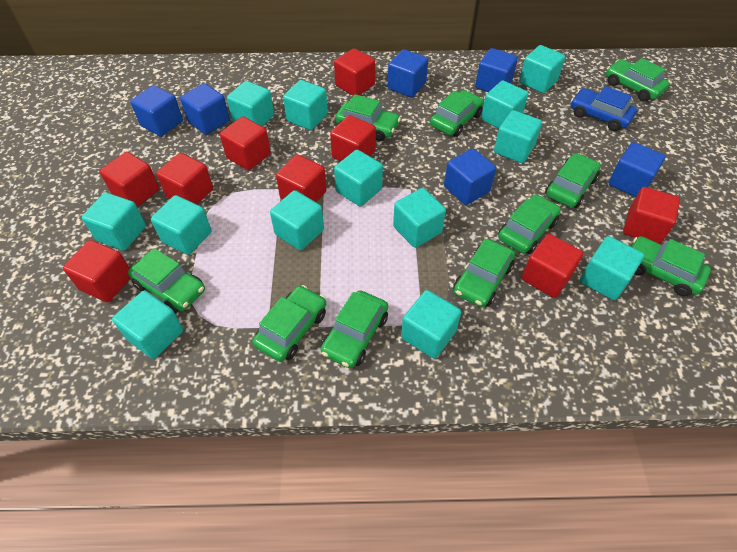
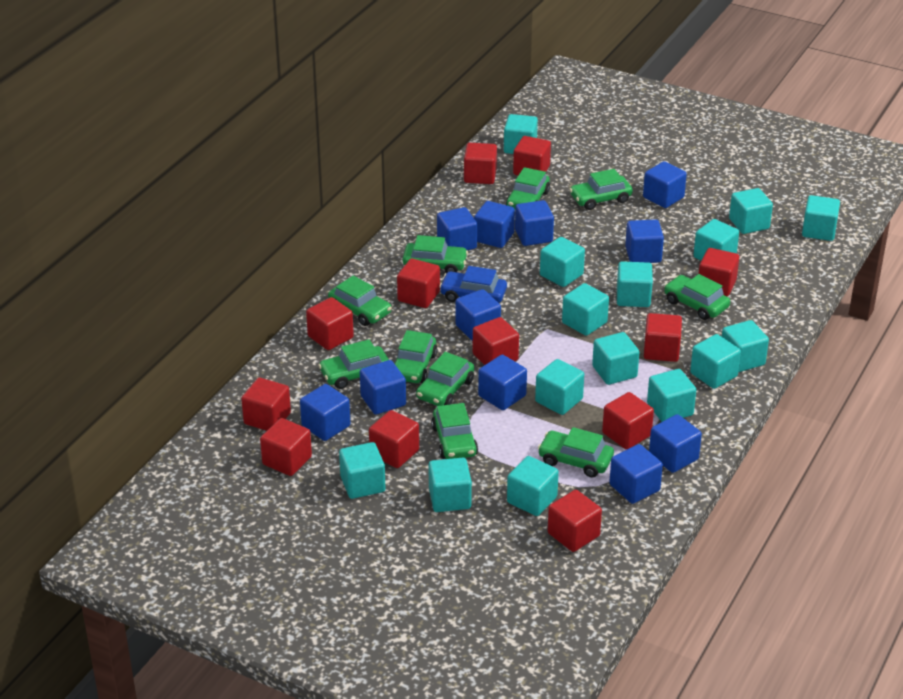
blue cube: [130,85,183,137] [180,83,230,135] [388,49,428,97] [444,148,496,205] [475,48,518,92] [608,142,666,197] = 6 -> [300,384,351,441] [360,360,406,415] [437,207,477,250] [455,289,501,341] [474,201,515,248] [478,355,527,410] [515,200,554,246] [609,444,663,504] [625,219,664,263] [643,161,687,208] [649,414,702,473] = 11
red cube: [63,240,131,303] [100,152,159,207] [156,153,213,204] [220,116,271,171] [276,154,327,202] [330,115,376,161] [334,48,375,96] [522,234,583,298] [623,187,680,244] = 9 -> [241,378,291,431] [260,418,312,476] [306,297,354,350] [369,410,419,468] [397,259,440,308] [464,143,497,184] [473,317,519,365] [513,136,551,175] [548,490,602,552] [602,392,654,450] [644,313,682,362] [699,248,739,297] = 12
turquoise cube: [82,192,146,251] [112,290,183,359] [151,195,211,255] [227,81,274,126] [270,190,324,251] [283,80,328,130] [334,150,383,207] [393,188,446,248] [401,290,461,359] [481,80,528,128] [494,110,542,163] [519,45,565,93] [580,236,644,300] = 13 -> [339,442,385,499] [429,458,472,512] [504,114,538,154] [507,456,559,516] [535,359,584,415] [540,237,585,287] [562,283,609,336] [592,332,640,385] [617,261,653,307] [647,369,696,422] [690,334,741,389] [693,219,739,261] [722,320,769,372] [729,188,773,234] [802,195,840,241] = 15

